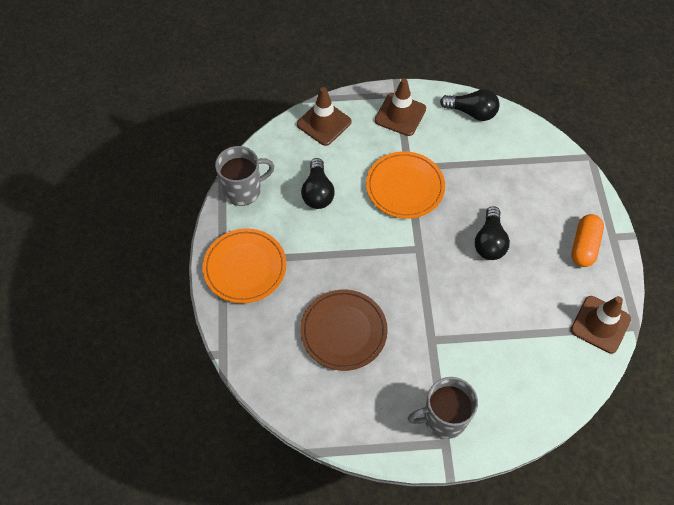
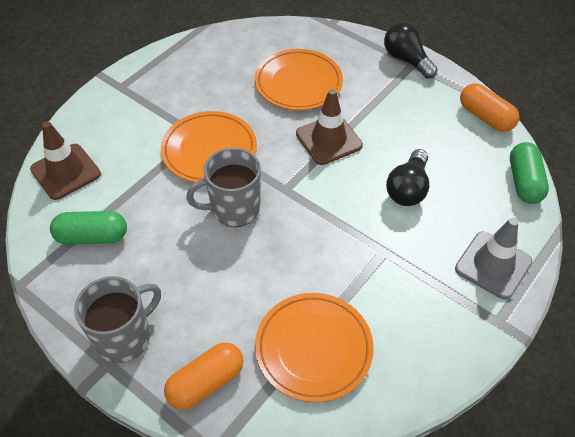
black light bulb: [301,158,335,209] [440,89,499,121] [475,206,510,260] = 3 -> [384,22,438,79] [386,149,429,206] = 2
brown plate: [300,290,388,371] = 1 -> none = 0
brown traffic cone: [297,87,352,146] [375,78,426,136] [571,296,631,354] = 3 -> [30,121,101,200] [296,89,363,165] = 2
green capsule: none = 0 -> [50,211,127,245] [510,142,549,204] = 2
grey traffic cone: none = 0 -> [455,218,533,300] = 1
orange capsule: [571,214,604,267] = 1 -> [164,342,244,410] [460,83,519,132] = 2
orange plate: [203,228,286,303] [366,151,445,219] = 2 -> [161,111,257,183] [255,49,343,110] [255,293,374,402] = 3

